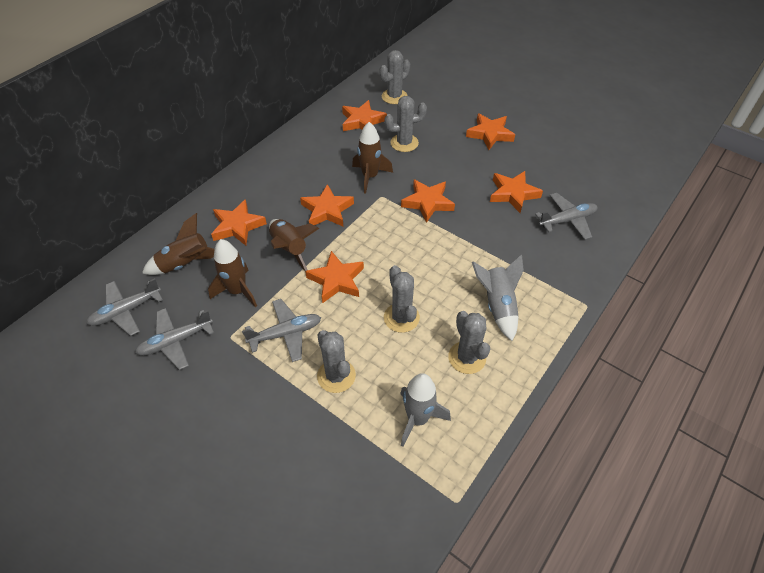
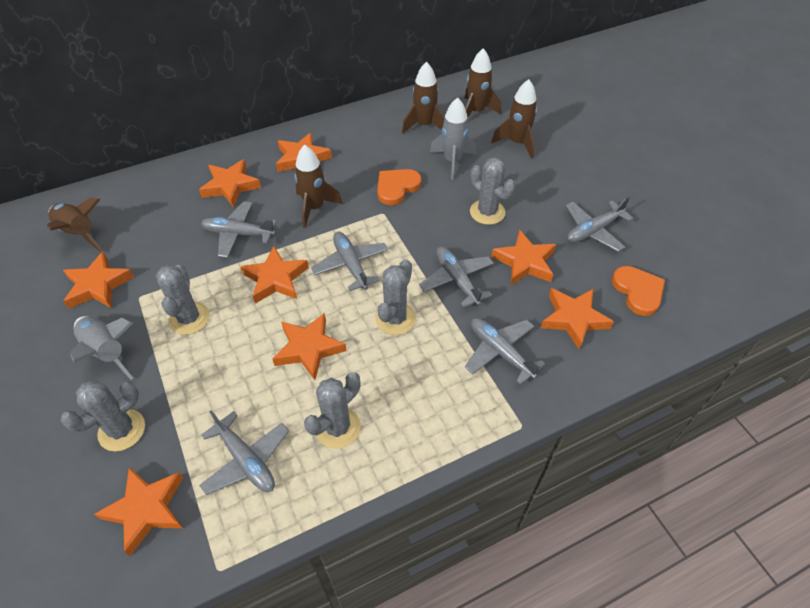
brown rocket: [142,213,215,275] [208,239,257,307] [269,219,319,271] [352,122,393,194] = 4 -> [47,198,103,252] [294,145,343,228] [402,62,444,133] [464,48,501,117] [491,79,537,159] = 5
grey plane: [86,278,163,336] [135,308,214,370] [242,299,321,362] [535,193,598,240] = 4 -> [199,410,289,495] [201,201,277,258] [311,232,388,291] [419,246,494,308] [465,318,545,385] [566,196,634,252] = 6
orange heart: none = 0 -> [377,169,422,205] [612,266,665,316] = 2
orange star: [211,199,267,246] [300,184,354,226] [305,251,364,303] [342,100,387,131] [401,179,455,223] [466,113,515,150] [490,171,543,213] = 7 -> [63,252,134,309] [94,467,183,556] [199,159,261,207] [241,246,309,304] [273,313,346,380] [276,133,332,172] [491,230,556,285] [541,288,614,350] = 8

